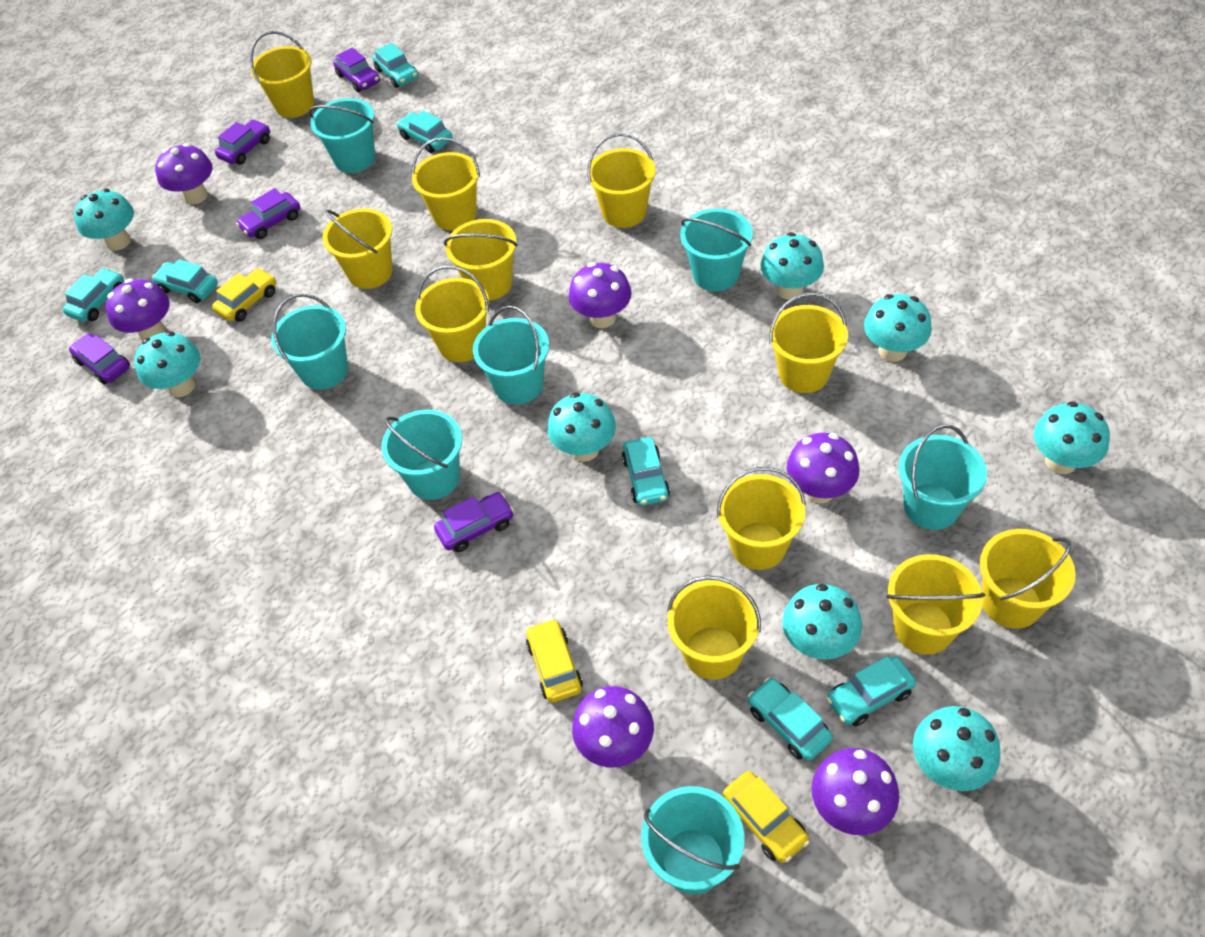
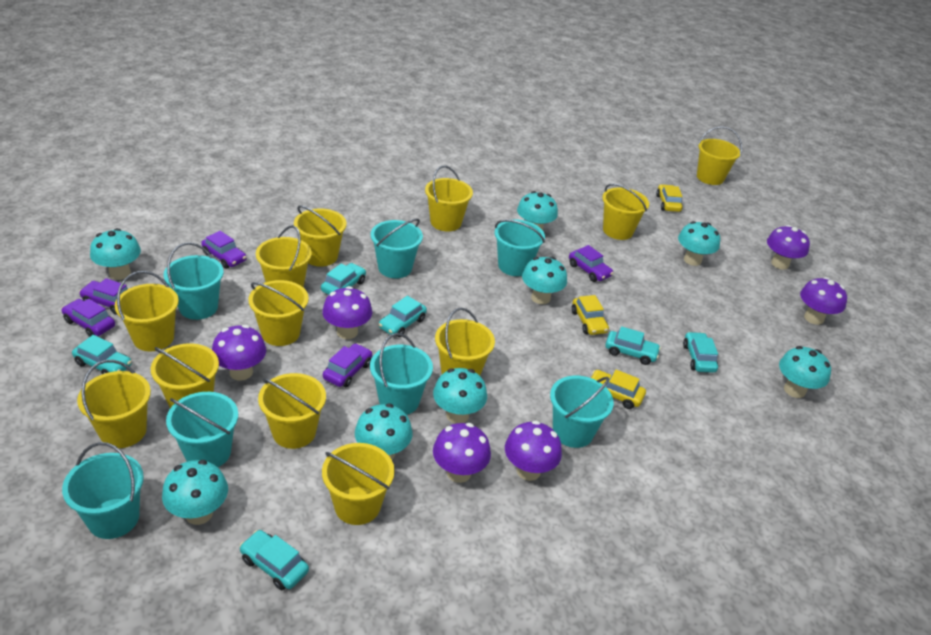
turquoise car: [63,268,124,322] [152,259,218,303] [372,43,418,88] [397,111,453,153] [622,437,670,506] [748,678,833,761] [826,656,916,726] = 7 -> [72,335,132,374] [239,530,309,590] [321,263,366,295] [378,296,427,337] [605,326,661,365] [683,332,718,373] = 6
yellow bucket: [250,31,314,118] [323,208,393,289] [412,137,480,231] [415,265,489,362] [444,219,518,301] [587,133,656,228] [667,575,761,680] [717,467,806,570] [769,292,848,393] [886,554,985,655] [980,529,1076,629] = 11 -> [77,360,151,448] [115,271,179,351] [151,343,219,408] [249,280,309,346] [256,225,312,288] [258,373,326,449] [294,205,347,267] [322,443,395,525] [425,166,473,231] [435,308,495,376] [602,184,649,240] [697,126,742,185] = 12

